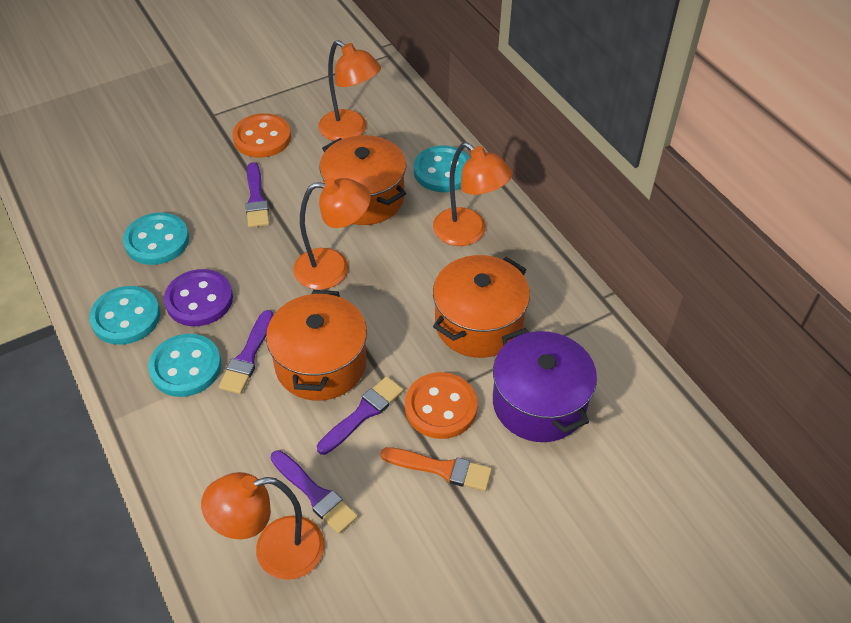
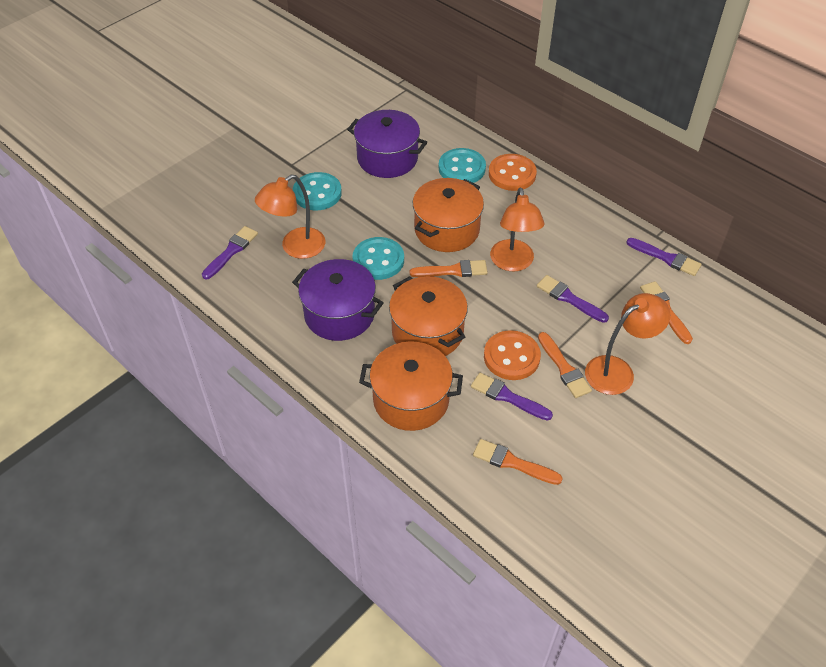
orange brush: [380,447,492,491] = 1 -> [410,260,488,277] [473,439,563,485] [538,332,592,398] [640,281,693,344] = 4
orange lamp: [201,472,325,580] [293,178,371,290] [318,40,381,141] [433,142,513,246] = 4 -> [255,174,325,259] [490,188,545,271] [585,293,671,395] = 3
purple button: [164,269,233,326] = 1 -> none = 0
purple pot: [493,328,597,442] = 1 -> [292,259,384,341] [347,110,427,178] = 2
turquoise button: [89,286,160,345] [123,212,189,265] [148,334,221,397] [414,146,470,192] = 4 -> [293,172,342,210] [353,237,404,280] [439,148,486,183] = 3

